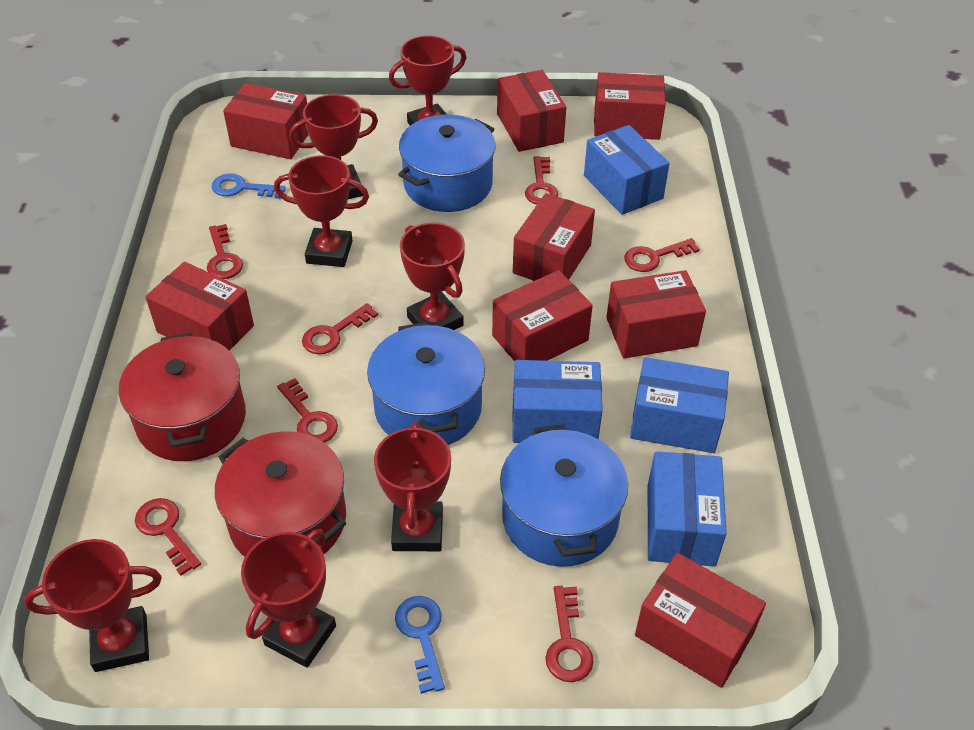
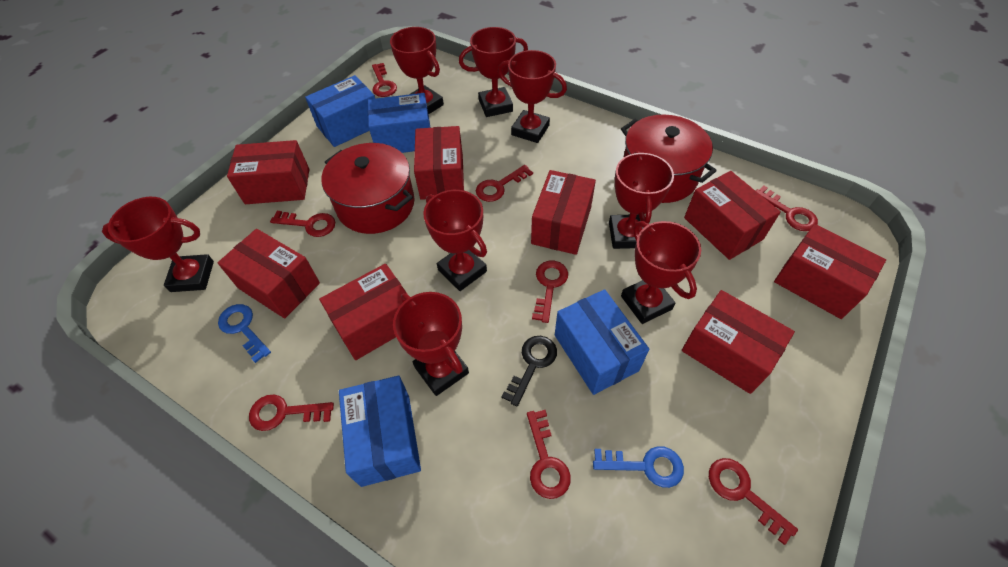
black key: none = 0 -> [501,336,557,407] = 1
blue pot: [367,322,485,445] [398,115,496,212] [500,425,628,567] = 3 -> none = 0
red key: [135,498,201,576] [207,224,243,279] [277,378,338,443] [302,303,378,354] [525,156,558,205] [545,586,594,682] [624,238,700,272] = 7 -> [249,395,334,431] [270,211,335,237] [372,63,397,97] [476,165,533,202] [527,410,571,499] [532,261,568,323] [709,458,798,545] [756,186,818,231] = 8
red trophy: [24,539,162,672] [241,529,336,668] [274,155,369,267] [289,94,378,199] [374,422,451,551] [389,35,466,126] [400,223,465,330] = 7 -> [102,197,214,292] [390,27,444,115] [393,292,469,396] [423,190,487,291] [459,27,528,117] [498,50,567,143] [609,151,674,249] [621,221,701,324] = 8

